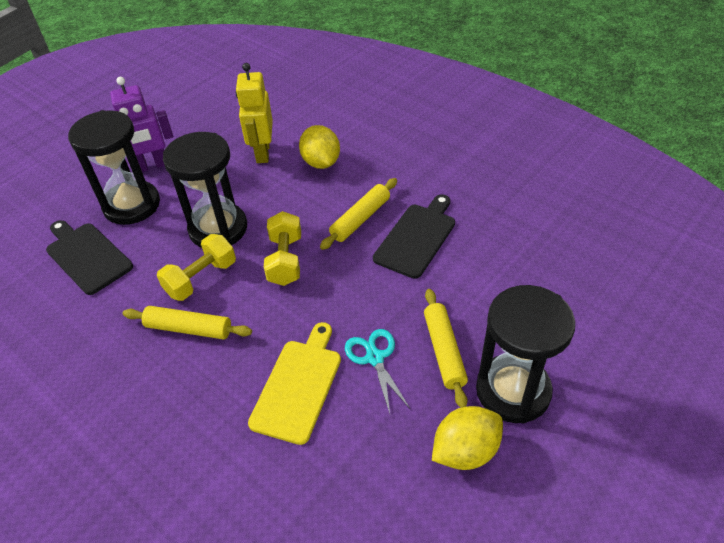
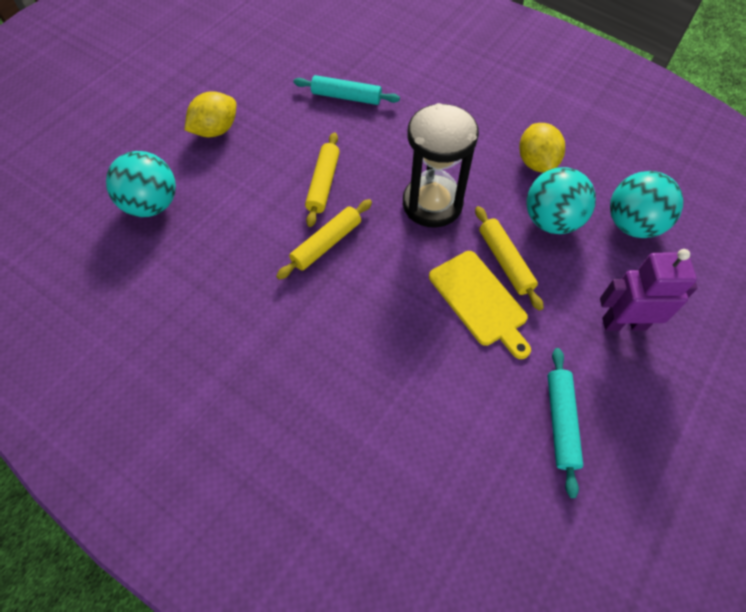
black cutting board: [46,220,133,295] [373,194,455,279] = 2 -> none = 0
black hourglass: [68,110,160,225] [163,132,247,248] [476,285,575,423] = 3 -> [403,103,479,228] = 1
turquoise ball: none = 0 -> [106,151,176,217] [526,167,596,234] [610,171,684,238] = 3
turquoise rolling pin: none = 0 -> [293,75,400,105] [548,348,583,498] = 2
turquoise scissors: [345,329,410,414] = 1 -> none = 0
yellow dumbbell: [157,234,236,301] [264,211,301,286] = 2 -> none = 0
yellow robot: [236,63,273,163] = 1 -> none = 0

